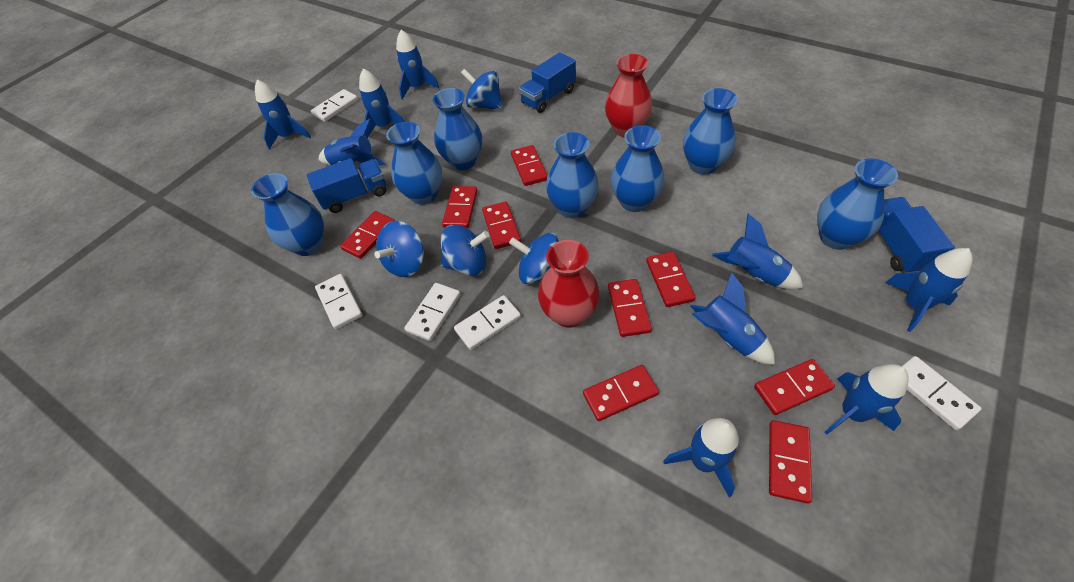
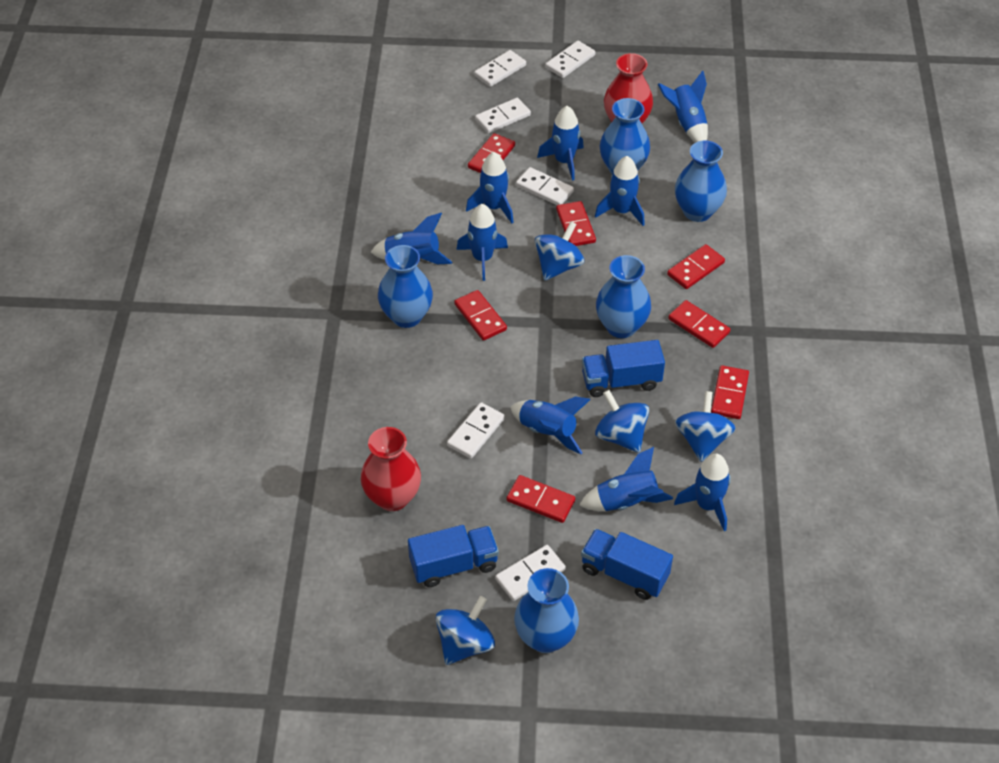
blue vase: [251,173,324,256] [386,122,442,205] [433,88,482,170] [546,132,599,218] [611,125,665,212] [683,88,738,175] [817,159,898,250] = 7 -> [378,245,433,328] [514,568,579,653] [596,255,651,338] [599,98,650,174] [675,141,727,222] = 5
red domino: [340,211,395,259] [442,186,477,228] [482,201,521,249] [511,145,548,186] [583,365,659,421] [608,279,652,337] [646,252,696,307] [754,359,835,415] [769,420,812,504] = 9 -> [454,290,507,341] [468,133,515,173] [507,475,575,523] [556,201,596,246] [667,244,725,289] [668,300,731,348] [711,365,749,419] = 7
white domino: [311,89,358,122] [315,274,362,329] [404,283,461,341] [454,295,521,350] [902,356,982,430] = 5 -> [447,402,505,458] [474,50,526,87] [475,98,531,133] [495,545,566,601] [516,167,574,205] [545,41,595,78] = 6

